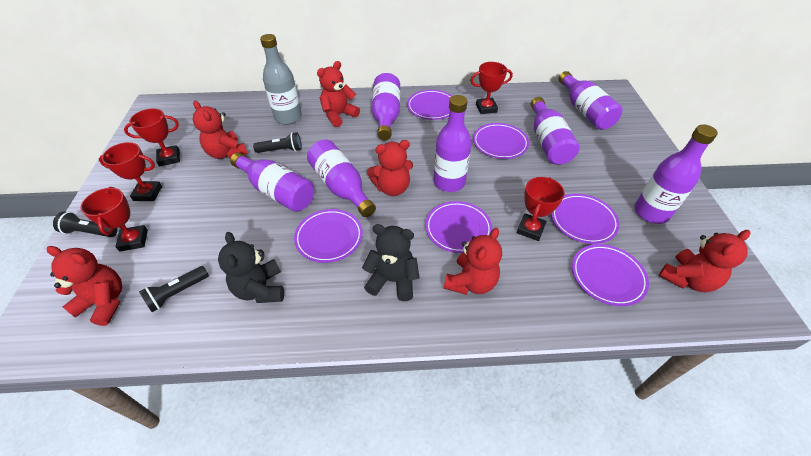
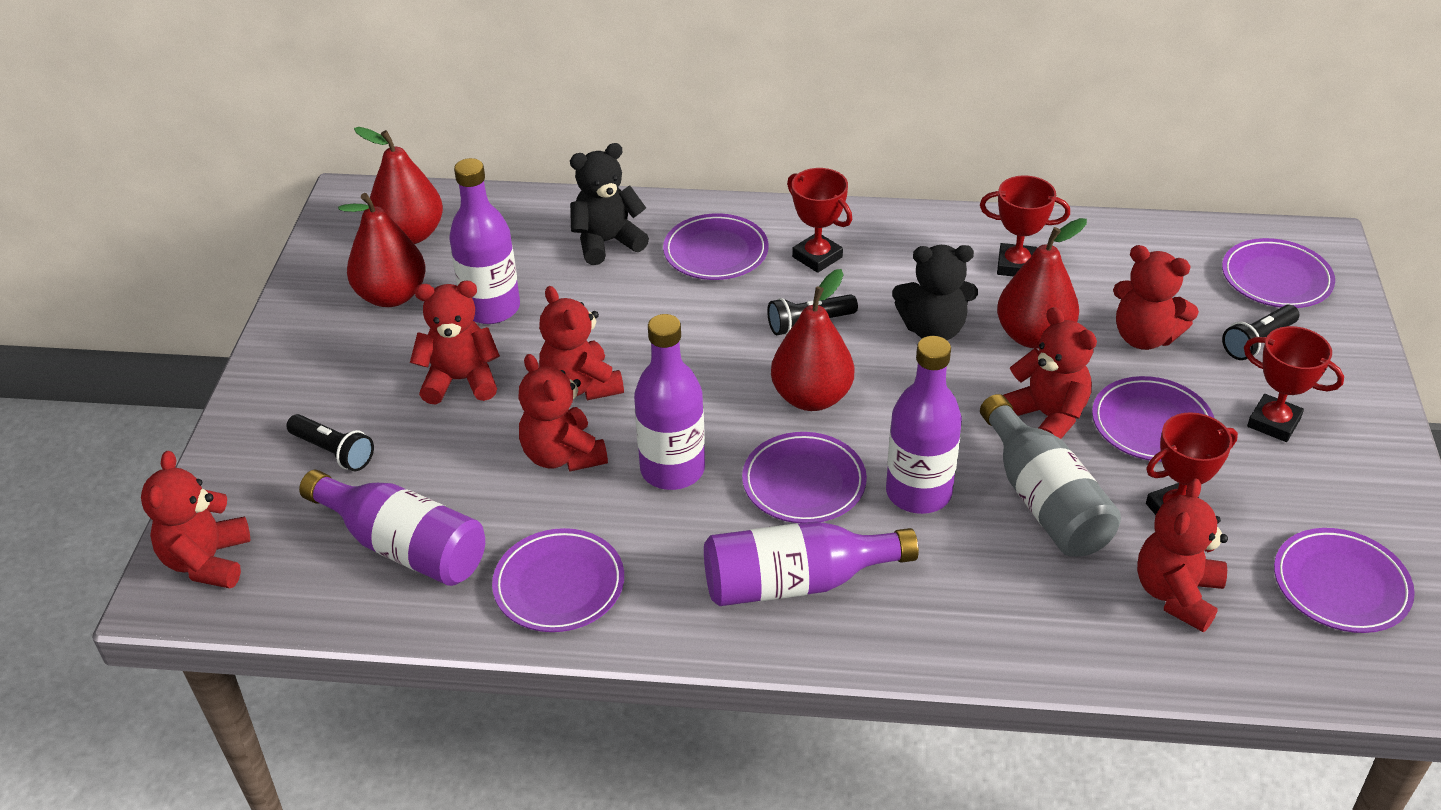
purple bottle: [230,152,314,212] [307,140,376,217] [371,73,400,140] [433,95,472,192] [531,97,580,165] [559,71,623,130] [634,124,718,224] = 7 -> [299,470,485,586] [449,158,520,324] [634,314,705,490] [704,521,919,606] [886,336,962,514] = 5
red pear: none = 0 -> [338,193,426,307] [354,127,443,244] [771,269,854,411] [997,218,1087,349] = 4
red teddy bear: [47,246,122,326] [193,101,248,159] [317,61,360,127] [367,140,413,196] [444,228,502,295] [659,230,751,293] = 6 -> [141,451,250,588] [410,281,500,405] [518,354,608,471] [539,286,624,400] [1003,307,1097,439] [1113,245,1199,350] [1137,478,1228,632] = 7
red trophy: [80,187,148,251] [99,142,162,201] [124,109,180,166] [470,62,513,114] [517,177,565,241] = 5 -> [787,168,852,273] [980,175,1070,277] [1146,412,1238,515] [1244,326,1344,442] = 4

